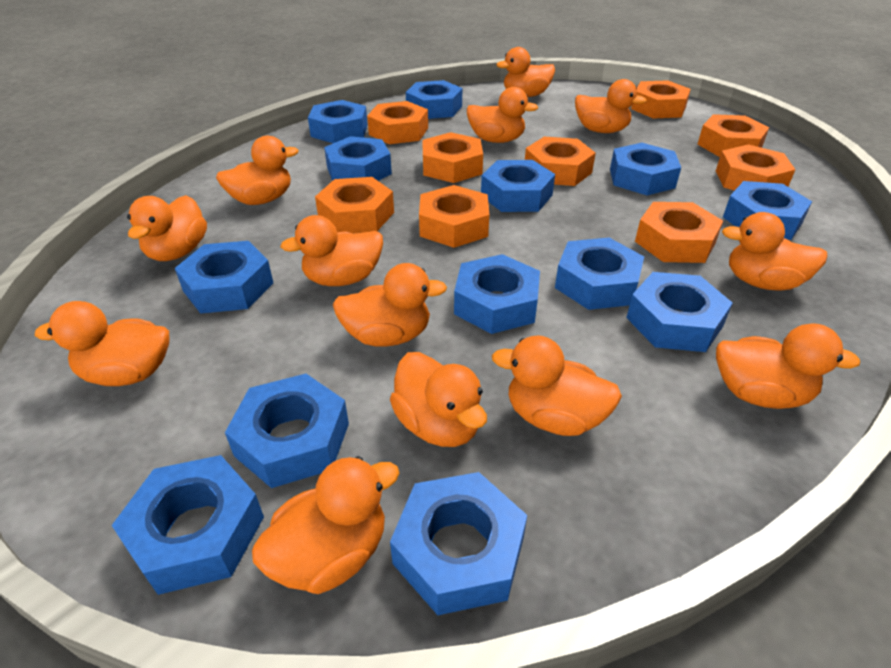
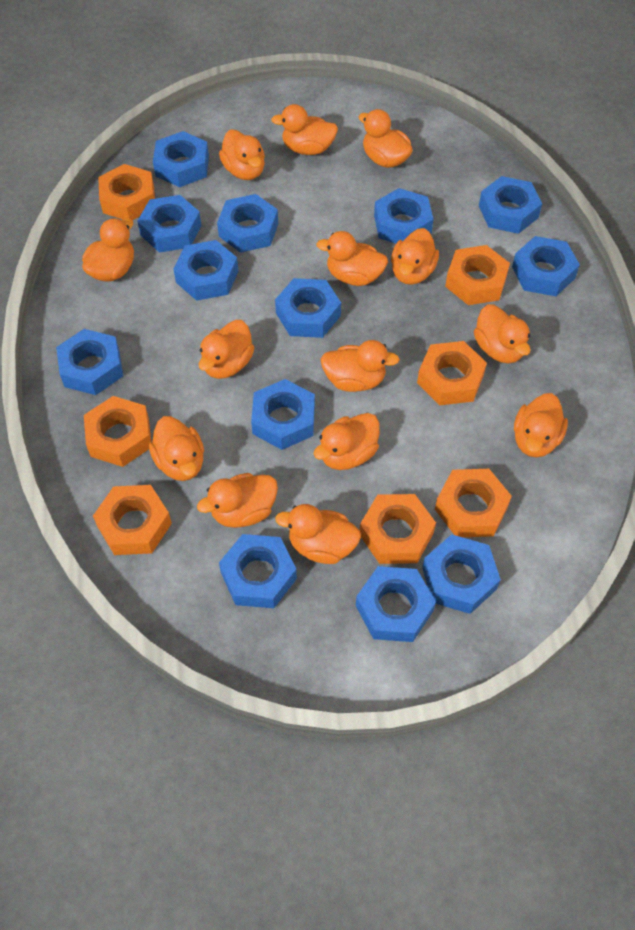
orange duck: [35,301,170,386] [127,195,207,261] [216,135,298,205] [252,456,399,594] [280,215,383,286] [333,263,447,347] [390,352,487,447] [467,87,538,143] [492,336,622,436] [496,47,555,97] [575,79,647,133] [716,323,860,409] [722,212,828,290] = 13 -> [82,218,134,282] [149,416,204,481] [197,473,278,528] [199,320,254,379] [219,129,265,180] [271,104,338,155] [275,504,361,564] [314,413,380,470] [316,231,388,286] [321,340,400,392] [359,109,413,168] [391,228,439,285] [474,304,531,364] [514,393,568,458] = 14
orange nut: [315,177,394,233] [367,101,428,144] [419,185,489,248] [422,132,483,183] [525,137,596,186] [631,80,691,119] [635,202,723,263] [697,114,769,157] [716,144,796,191] = 9 -> [84,396,152,467] [93,485,172,555] [98,164,155,220] [360,494,436,564] [417,341,487,405] [435,469,512,537] [445,245,510,305] = 7

